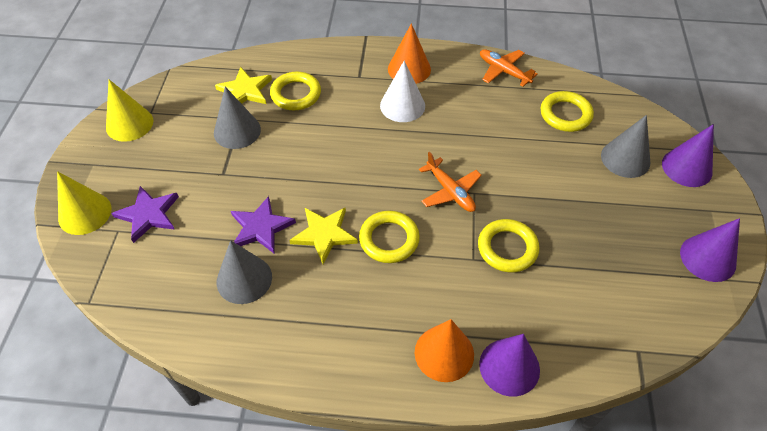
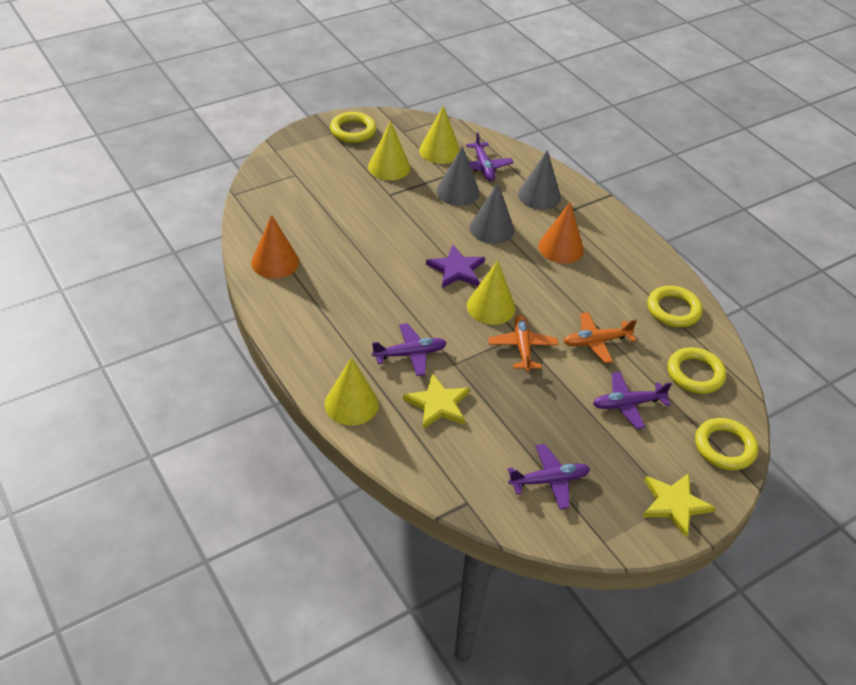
purple cone: [479,334,540,397] [662,124,714,187] [680,218,740,282] = 3 -> none = 0
purple plane: none = 0 -> [372,323,447,376] [466,132,513,181] [508,444,590,510] [593,372,672,429] = 4
purple star: [111,186,179,243] [231,196,296,253] = 2 -> [426,245,485,288] = 1
white cone: [380,61,425,122] = 1 -> none = 0
yellow cone: [57,171,112,235] [106,80,153,142] = 2 -> [324,357,379,426] [368,121,410,180] [419,105,460,164] [467,260,515,325] = 4

